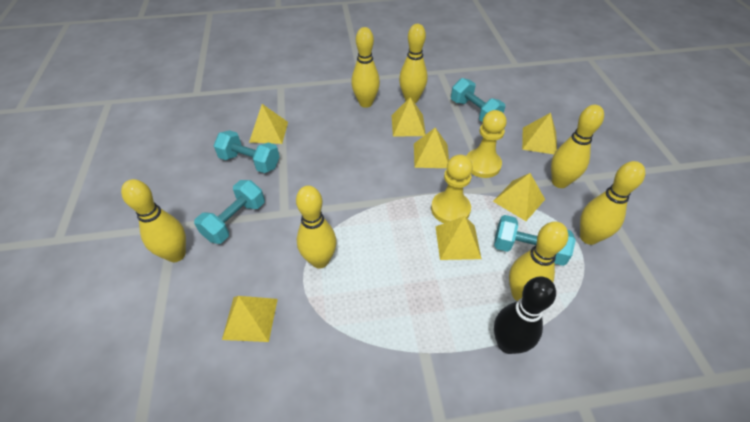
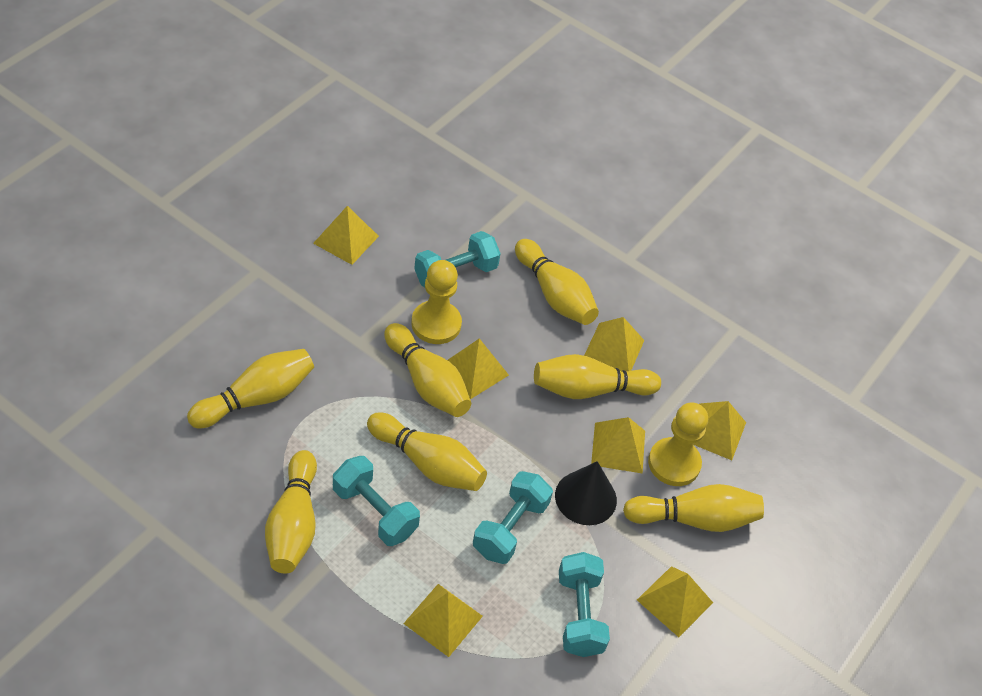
black bowling pin: [494,277,556,354] = 1 -> none = 0
black cone: none = 0 -> [555,461,617,525] = 1

